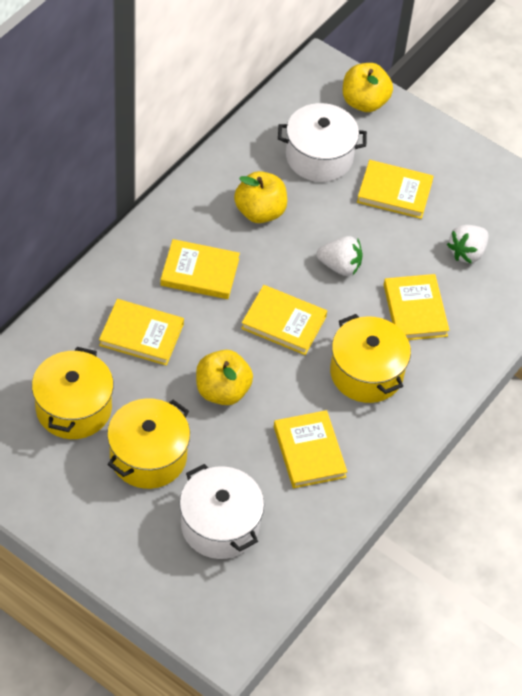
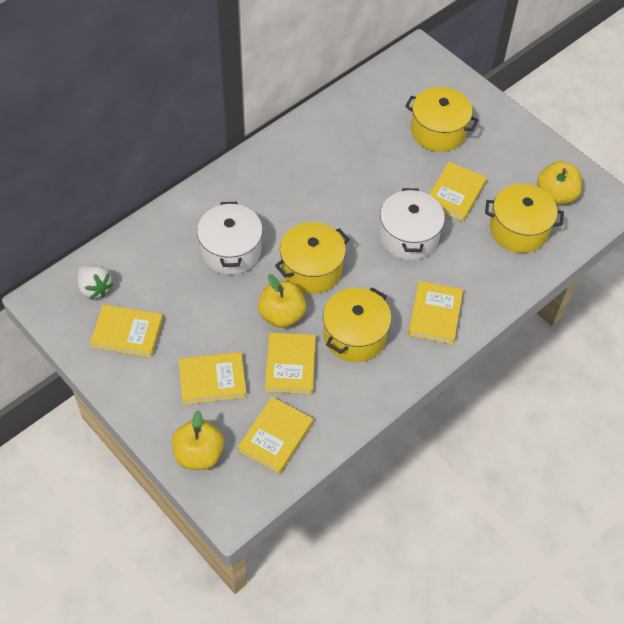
white strawberry: [316,236,363,276] [447,225,489,264] = 2 -> [77,265,113,300] = 1
yellow pot: [32,347,114,439] [107,398,190,489] [330,314,411,403] = 3 -> [275,222,350,294] [323,287,392,362] [405,87,479,152] [485,183,564,253] = 4

